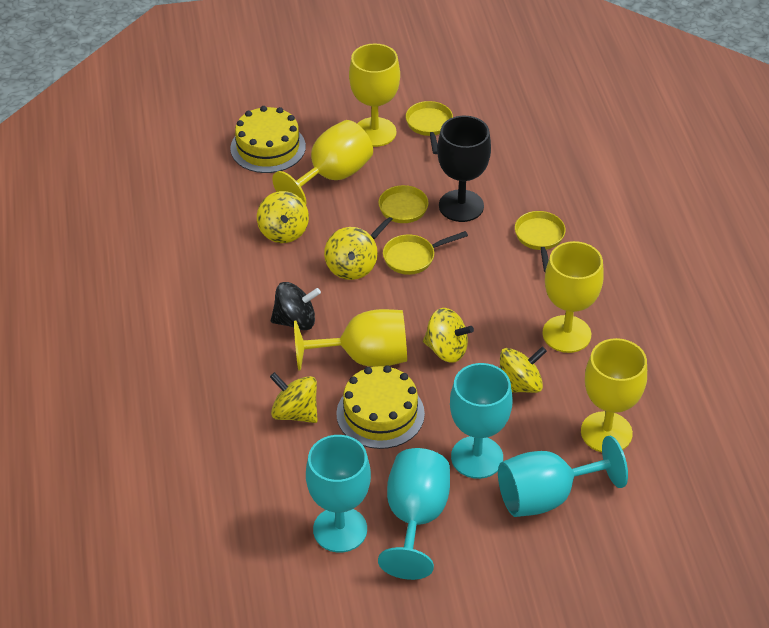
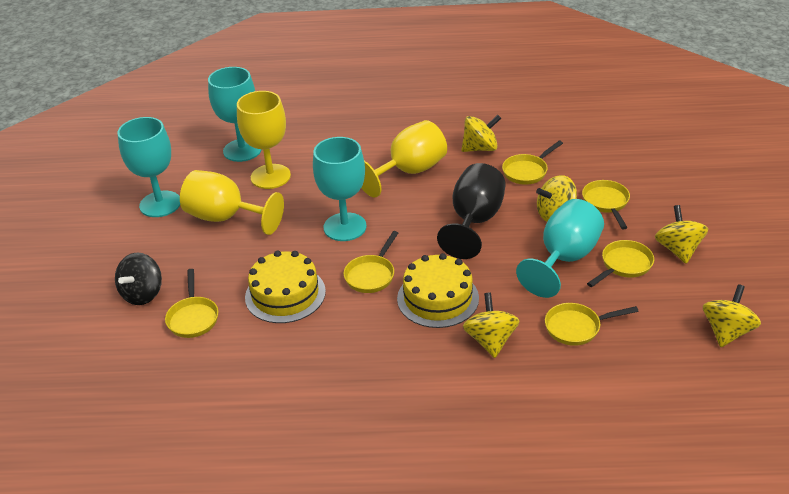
yellow goblet: [272,120,373,204] [294,309,407,370] [349,43,400,147] [542,241,604,353] [581,338,647,452] = 5 -> [180,170,284,235] [237,91,291,189] [361,120,447,198] = 3
yellow pan: [371,185,429,239] [383,231,468,275] [406,101,453,154] [515,211,566,272] = 4 -> [165,269,218,338] [344,231,398,293] [502,141,563,185] [545,303,639,346] [582,180,630,229] [587,240,654,287] = 6

